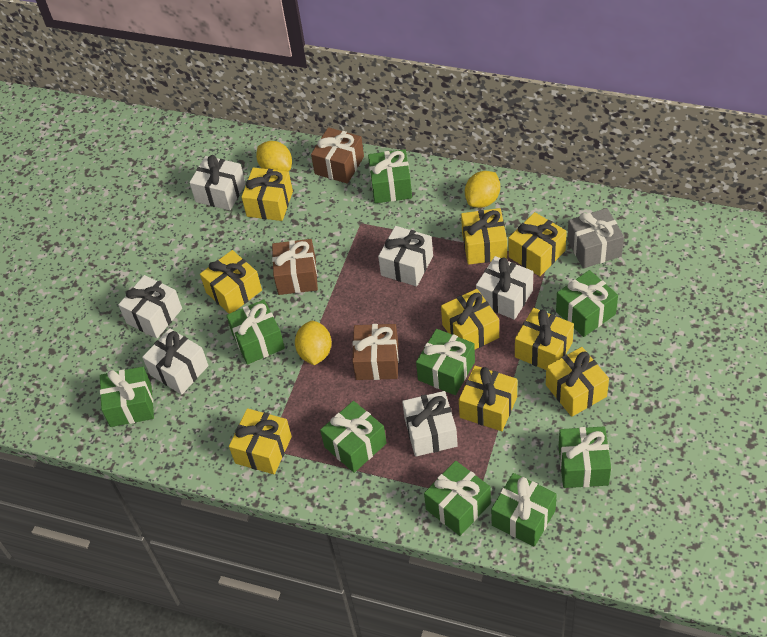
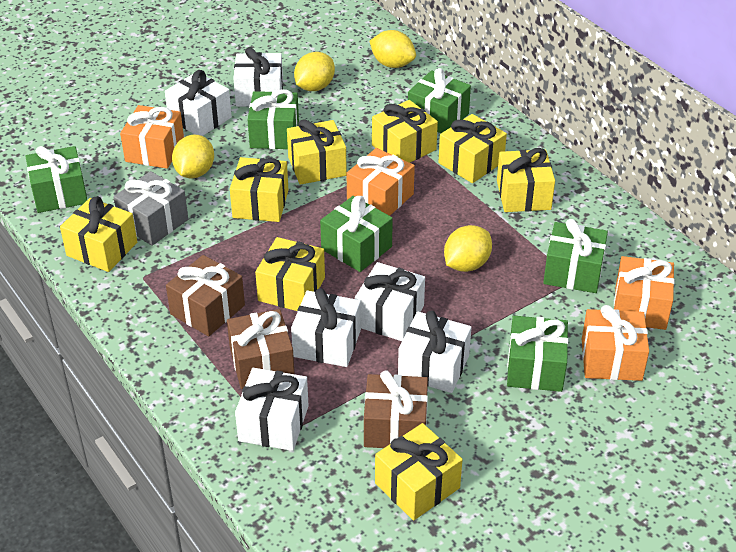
green gift: [100,367,154,427] [226,299,285,365] [320,401,387,473] [368,149,412,203] [416,329,475,395] [424,461,491,536] [491,473,557,547] [556,270,618,337] [558,427,611,488] = 9 -> [25,146,87,213] [248,89,299,149] [320,196,393,272] [408,68,471,133] [507,316,568,392] [543,219,608,293] = 6
orange gift: none = 0 -> [120,105,184,169] [347,148,415,216] [582,305,649,381] [614,256,675,330] = 4
yellow gift: [200,250,262,314] [229,408,292,474] [242,167,293,221] [441,289,499,349] [459,366,517,431] [461,208,507,265] [509,212,567,276] [515,308,574,370] [546,347,609,417] = 9 -> [60,196,137,272] [230,157,289,222] [255,237,325,311] [287,119,347,185] [372,100,438,163] [375,423,463,520] [438,114,507,183] [497,148,555,212] = 8
yellow lemon: [256,141,292,171] [295,321,332,365] [465,171,500,208] = 3 -> [172,135,214,178] [294,52,335,91] [370,30,416,68] [444,225,492,272] = 4

